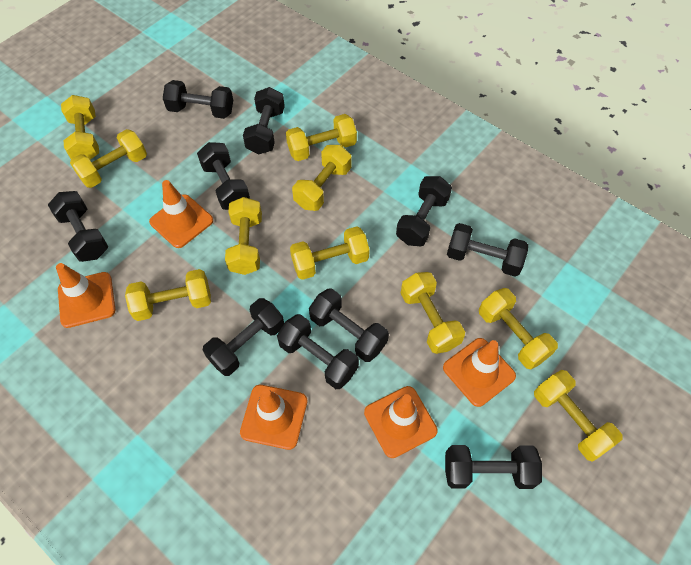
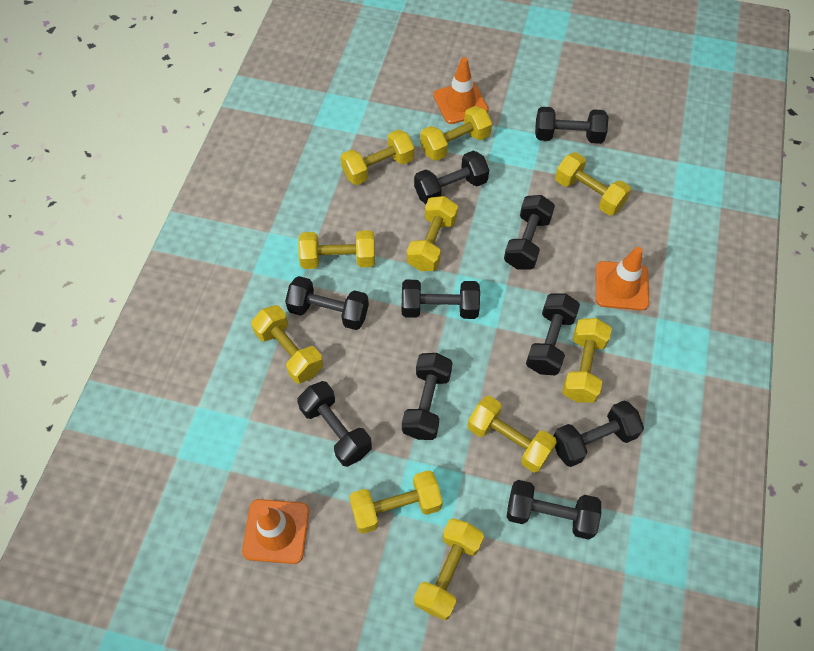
orange traffic cone: [56,263,116,328] [149,180,213,248] [240,385,307,450] [364,386,438,458] [443,338,516,407] = 5 -> [242,499,309,564] [433,57,489,124] [596,247,649,310] = 3

